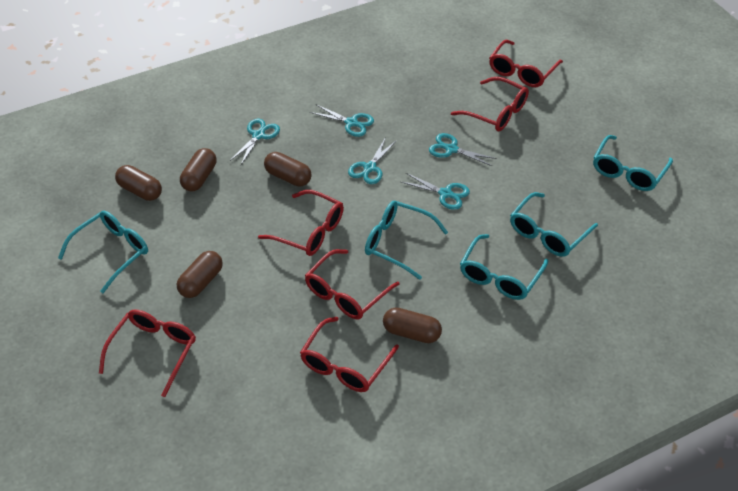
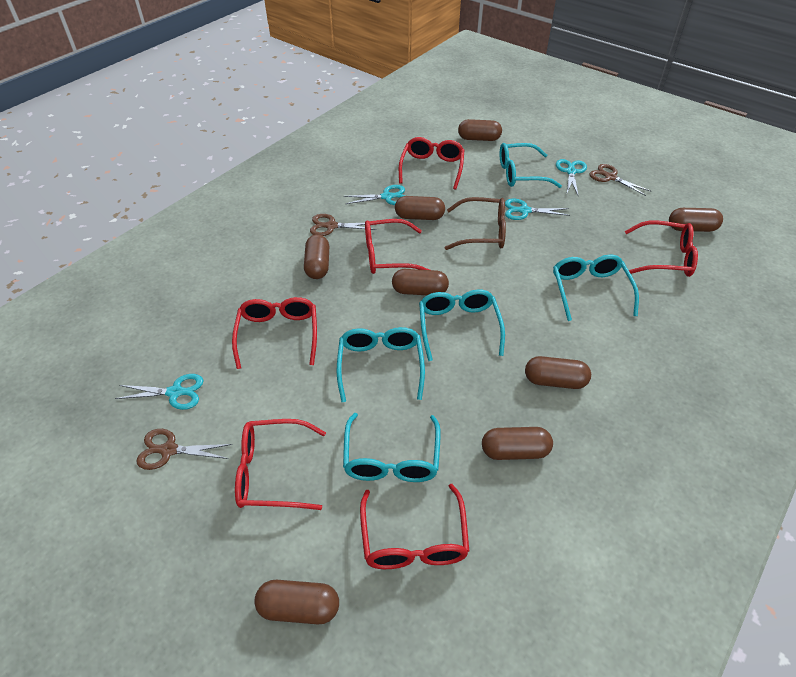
brown capsule: [115,165,162,201] [177,251,223,298] [180,148,216,191] [264,152,312,187] [383,307,442,343] = 5 -> [254,580,339,624] [304,234,329,279] [392,269,449,295] [395,196,445,220] [458,119,502,141] [482,427,553,460] [525,356,591,389] [669,208,723,232] = 8
brown glasses: none = 0 -> [445,197,506,250] = 1
brown scissors: none = 0 -> [136,429,232,470] [310,214,376,236] [589,164,651,196] = 3
turquoise scissors: [230,119,280,165] [310,105,374,137] [348,137,397,184] [401,173,470,210] [429,133,497,166] = 5 -> [115,374,204,410] [344,185,405,205] [505,199,570,220] [556,159,587,195] = 4

